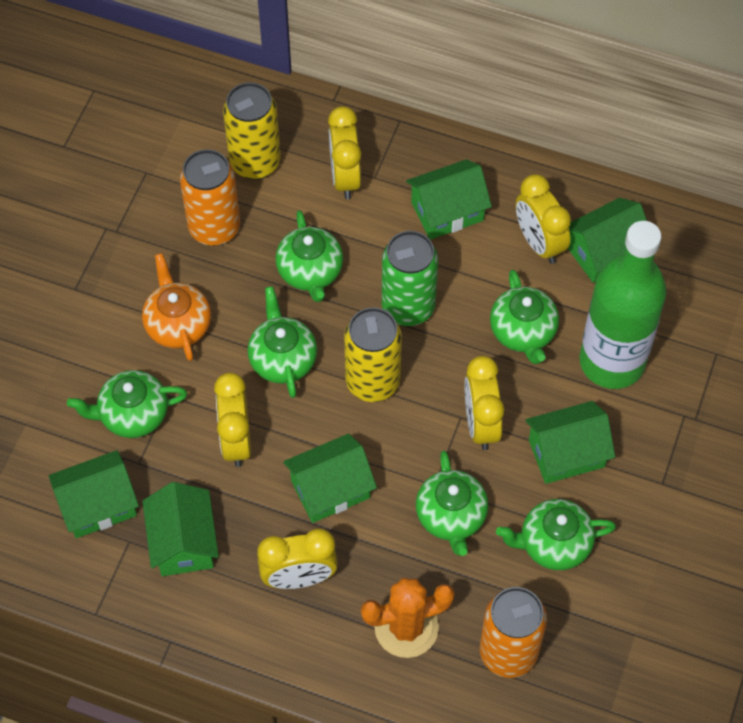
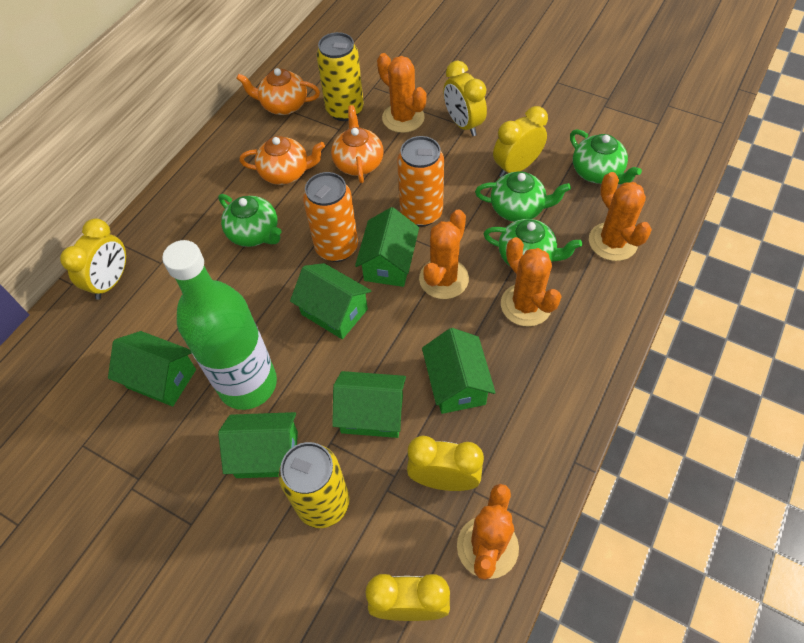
green can: [382,231,438,326] = 1 -> none = 0
green teapot: [67,370,187,438] [247,286,317,398] [275,210,343,302] [416,451,488,556] [490,270,559,364] [496,499,616,570] = 6 -> [218,194,282,247] [475,171,571,222] [484,219,582,266] [570,129,642,184] = 4
orange cactus: [361,578,455,658] = 1 -> [377,53,427,133] [419,209,469,299] [457,484,519,580] [501,237,562,327] [589,172,652,261] = 5
orange teapot: [142,253,211,361] = 1 -> [236,68,320,115] [240,136,325,185] [331,105,383,183] = 3

